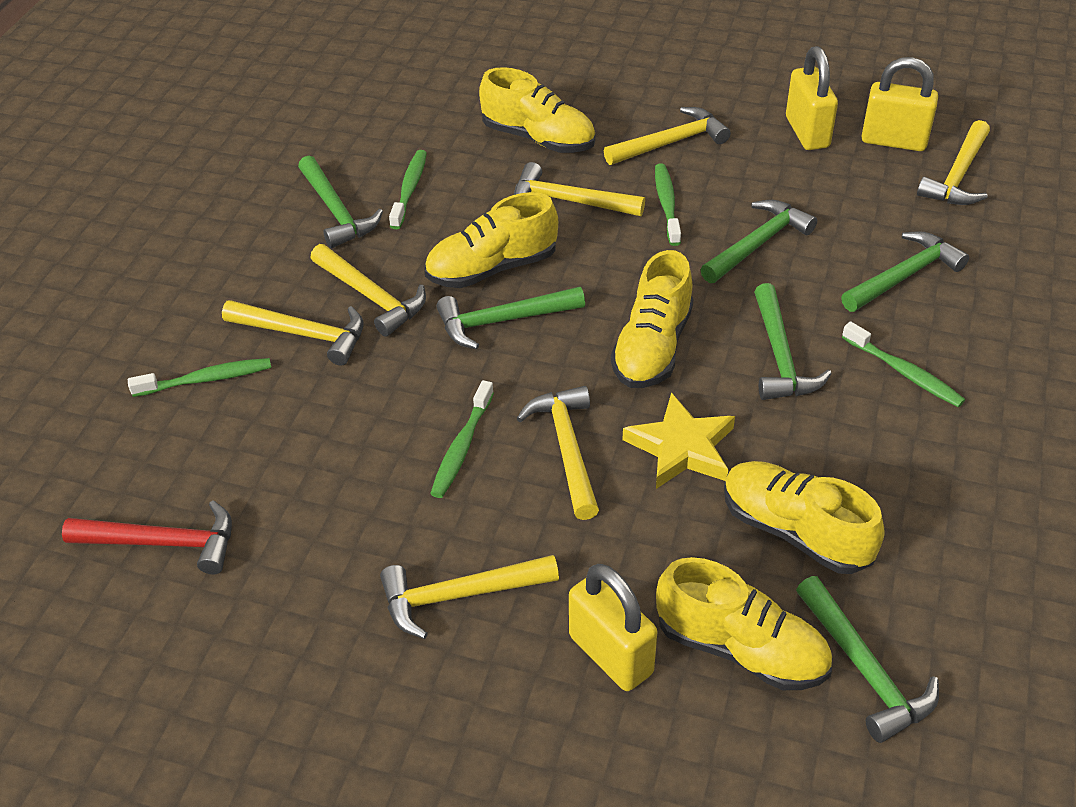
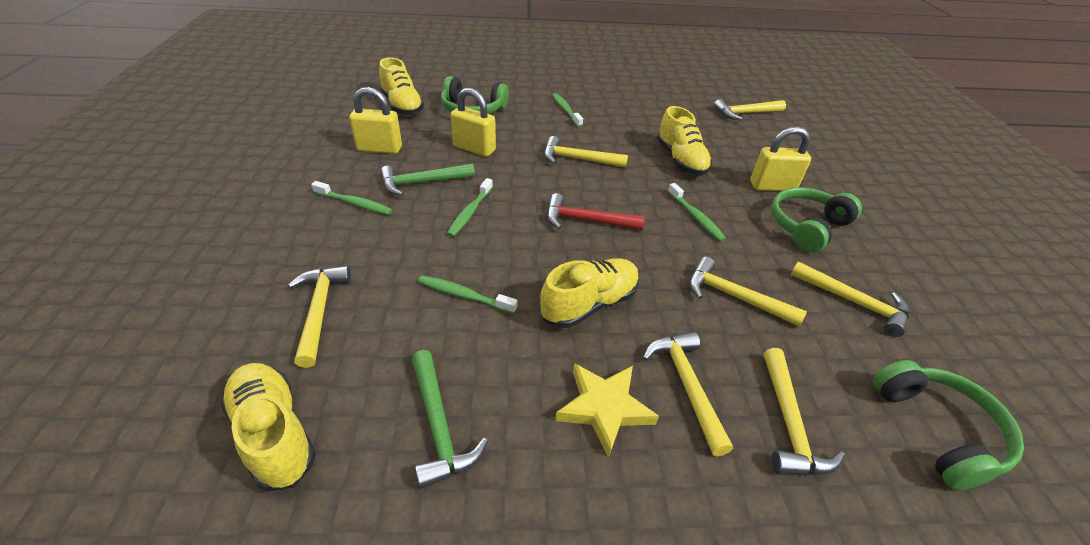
green hammer: [298,156,383,248] [436,287,585,349] [700,200,817,283] [754,283,832,400] [796,576,939,743] [841,231,969,312] = 6 -> [380,164,475,196] [412,350,488,489] = 2
green headphones: none = 0 -> [441,76,509,114] [771,187,862,252] [873,360,1024,490] = 3
yellow shoe: [424,192,558,288] [479,67,596,153] [611,250,694,388] [656,557,832,690] [724,461,885,574] = 5 -> [220,363,316,492] [379,57,424,116] [540,258,639,328] [656,106,712,176] = 4

